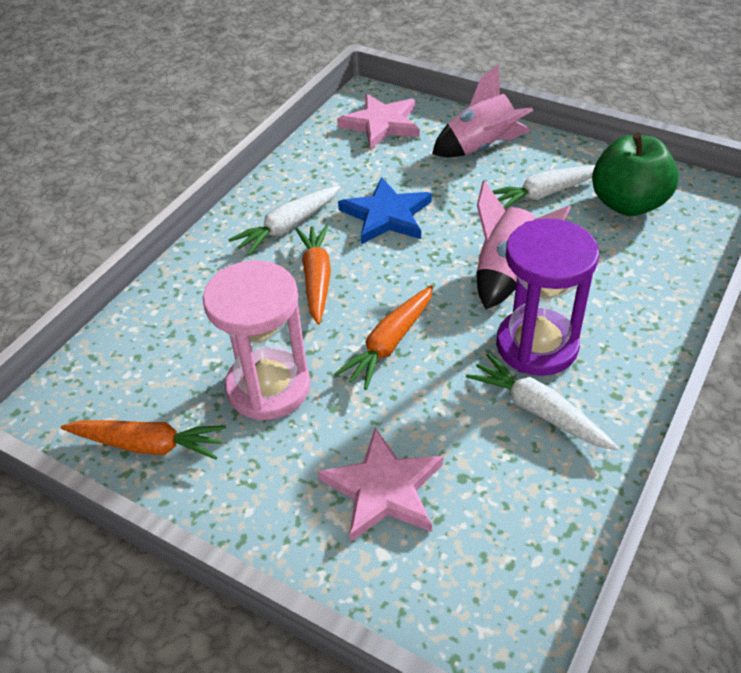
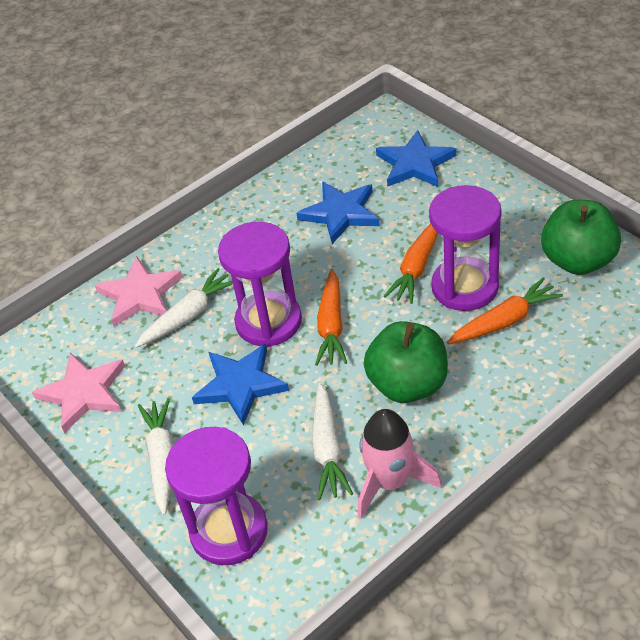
blue star: [338,177,432,245] = 1 -> [192,344,289,425] [296,181,380,244] [376,130,456,187] = 3
green apple: [592,132,679,216] = 1 -> [364,321,448,403] [541,200,621,275] = 2
pink hourglass: [203,261,310,421] = 1 -> none = 0
pink rocket: [432,64,533,157] [476,180,571,309] = 2 -> [358,409,442,519] = 1
purple hourglass: [496,218,599,376] = 1 -> [165,427,268,565] [218,222,302,347] [429,185,502,311] = 3

